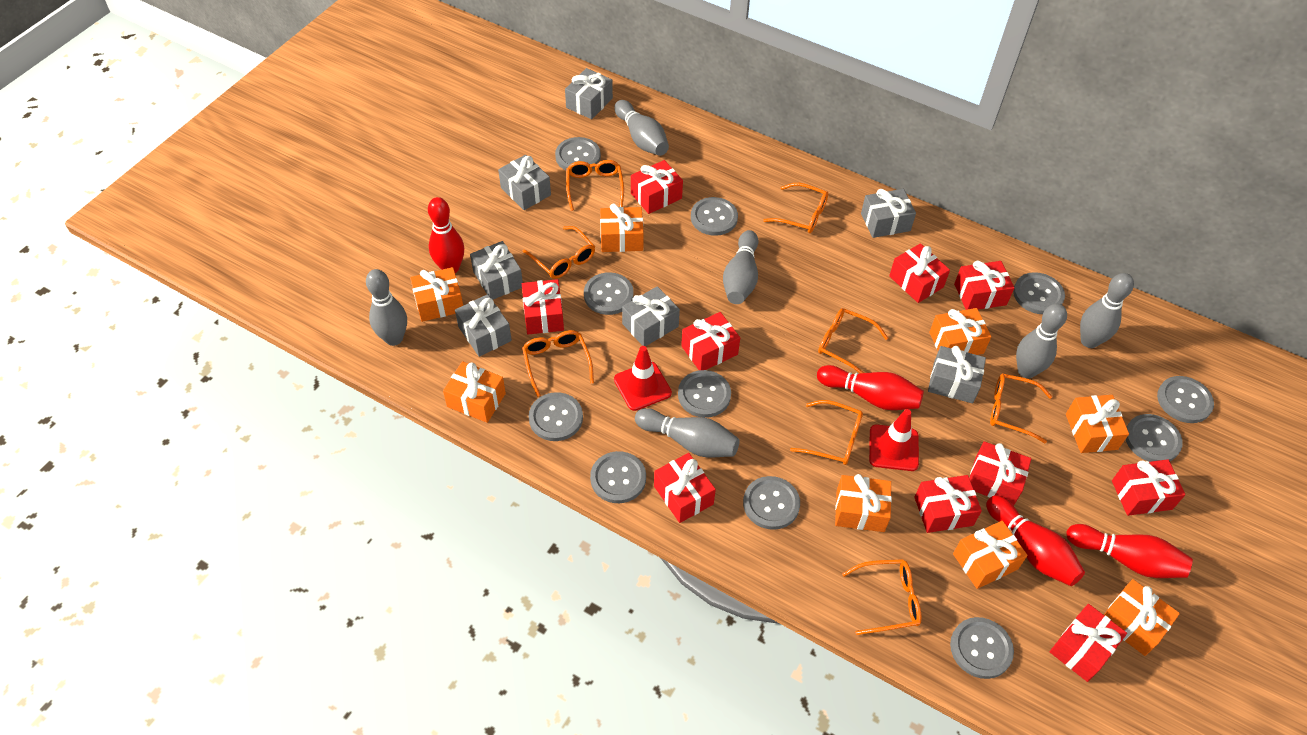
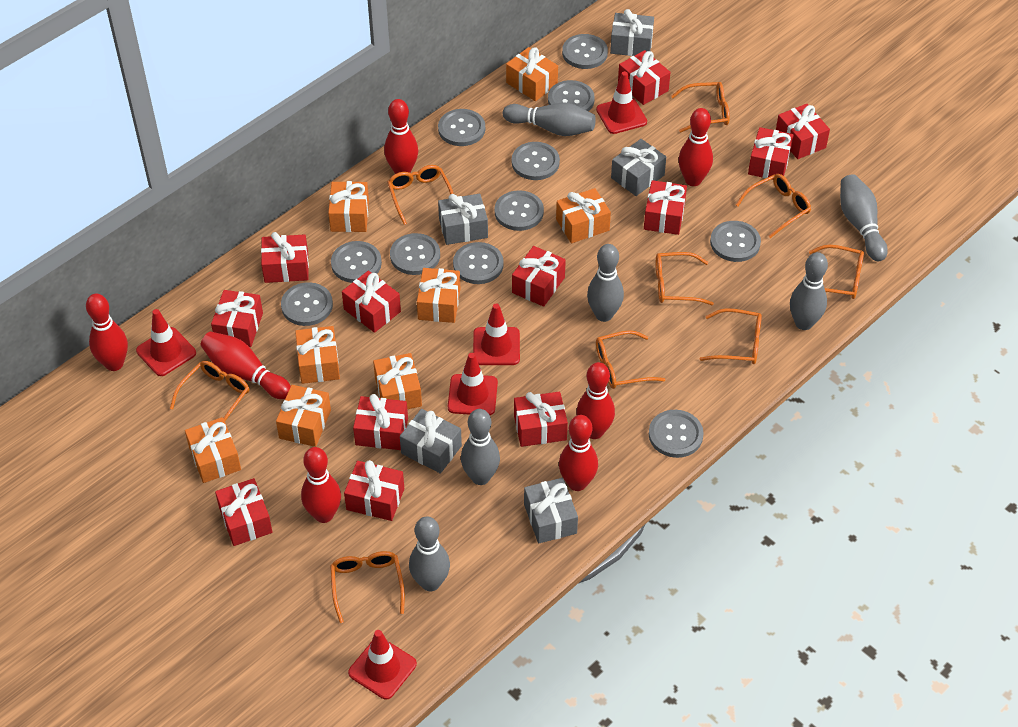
grey gift: [455,294,512,357] [470,241,523,299] [498,155,551,210] [565,68,613,119] [622,286,680,346] [861,189,916,238] [928,346,986,403] = 7 -> [400,409,462,474] [438,194,488,245] [524,478,578,543] [610,9,654,56] [611,139,666,196] = 5
orange glasses: [522,330,594,397] [523,226,595,279] [566,160,624,211] [763,183,828,233] [790,400,863,465] [818,308,888,373] [842,559,921,635] [990,373,1052,444] = 8 -> [170,361,249,421] [330,551,405,623] [387,165,454,225] [596,330,666,389] [656,252,714,305] [671,82,730,133] [700,308,762,364] [736,174,811,238] [809,245,864,299] = 9
red bowling pin: [428,197,464,273] [817,365,924,410] [986,495,1085,586] [1066,524,1193,578] = 4 -> [86,294,128,371] [201,331,291,399] [301,447,341,523] [384,99,418,174] [559,415,598,491] [576,362,615,439] [679,108,713,186] = 7
red gift: [522,279,564,334] [631,160,683,214] [654,453,716,523] [681,312,740,370] [889,243,950,303] [914,475,982,533] [954,260,1014,310] [969,442,1031,506] [1050,604,1127,682] [1112,459,1185,516] = 10 -> [211,290,263,347] [215,478,272,546] [261,232,309,283] [342,271,401,333] [344,460,404,521] [353,394,408,450] [512,246,566,307] [514,392,568,447] [618,50,671,105] [644,180,687,235] [748,127,794,180] [776,104,830,159] = 12
red traffic cone: [614,346,672,411] [869,409,919,471] = 2 -> [136,309,196,376] [348,630,417,699] [448,353,498,415] [473,304,520,365] [596,71,647,134] = 5

